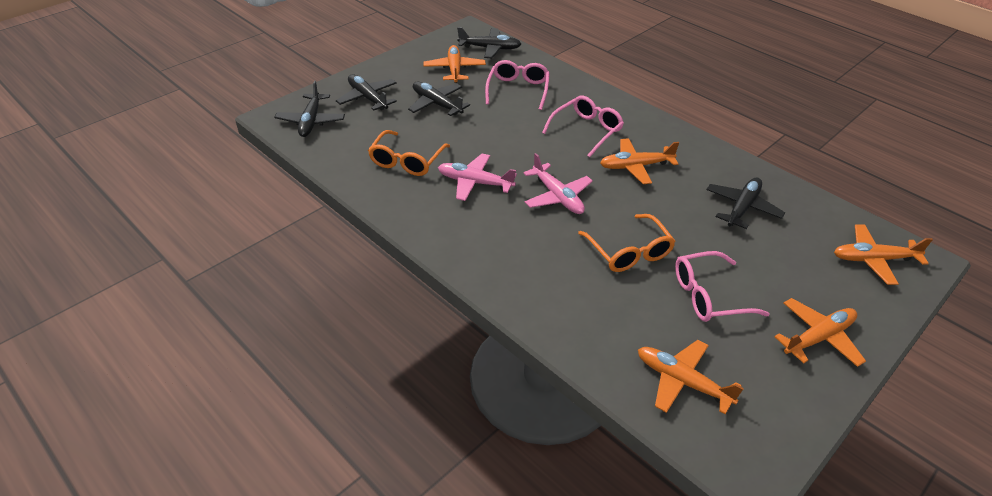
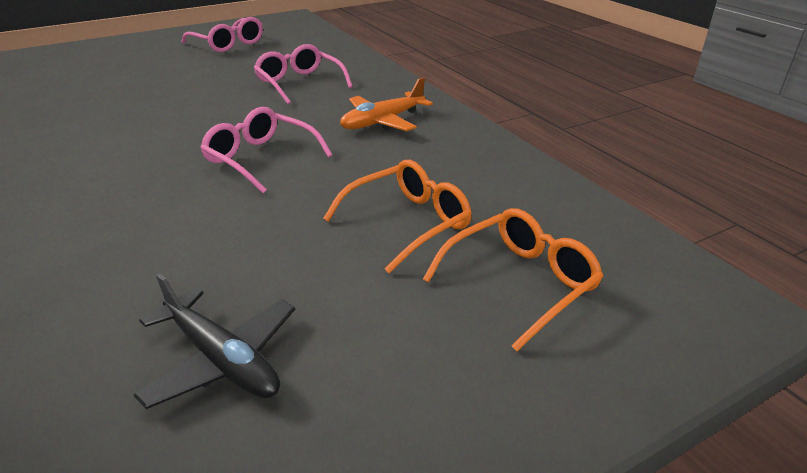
black plane: [274,81,345,137] [336,74,397,111] [408,82,470,116] [457,27,521,58] [706,178,785,229] = 5 -> [133,273,295,409] = 1
orange plane: [424,45,486,83] [600,138,679,184] [638,340,744,415] [774,298,866,367] [834,225,933,285] = 5 -> [340,77,433,131] = 1
pink plane: [438,153,517,201] [523,153,593,214] = 2 -> none = 0

